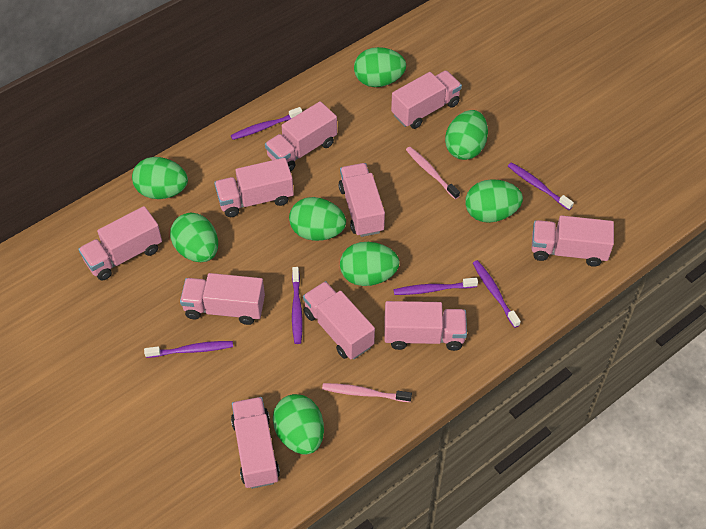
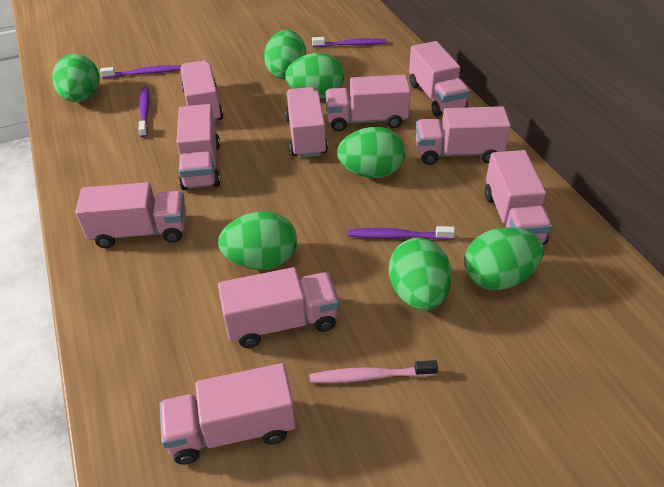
green egg: [132,157,188,199] [170,213,218,262] [273,394,324,455] [289,197,346,241] [340,242,400,286] [354,47,406,87] [445,110,488,160] [465,179,523,223] = 8 -> [52,54,100,102] [218,211,297,270] [264,30,306,79] [285,53,344,98] [337,127,405,178] [389,238,452,310] [465,227,544,290] = 7
pink toothbrush: [322,383,412,402] [406,147,460,199] = 2 -> [310,360,438,383] = 1
purple toothbrush: [144,341,233,358] [231,107,302,140] [292,267,303,344] [393,277,478,295] [473,260,521,328] [508,162,574,210] = 6 -> [100,65,181,78] [139,87,150,137] [312,37,387,47] [348,226,455,240] = 4

